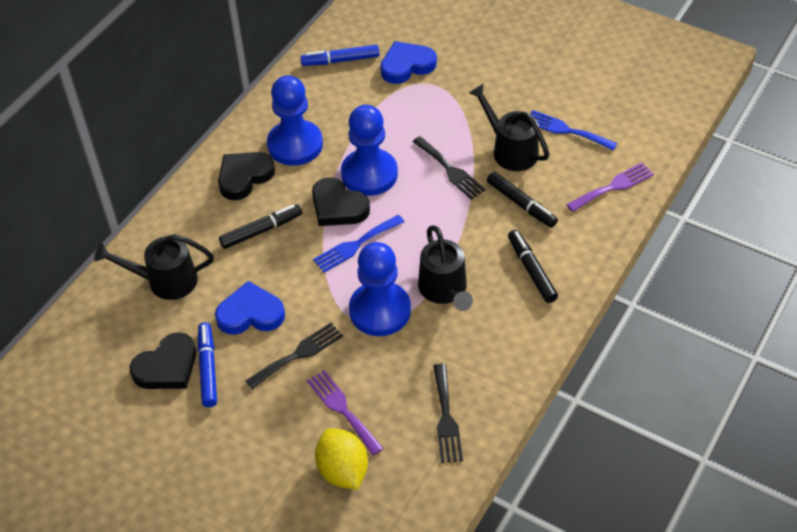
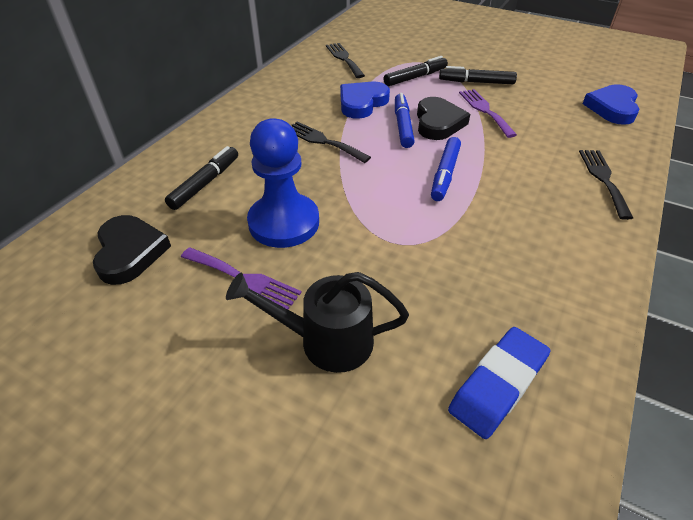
black heart: [130,332,196,389] [218,152,275,200] [312,177,370,226] = 3 -> [93,215,171,285] [417,97,470,140] = 2
black watering can: [94,234,214,300] [418,225,473,311] [469,84,549,171] = 3 -> [226,272,409,373] = 1
blue eraser: none = 0 -> [448,327,550,439] = 1
blue fork: [313,215,404,273] [530,110,618,151] = 2 -> none = 0
blue pawn: [267,75,323,166] [341,105,398,196] [349,242,411,336] = 3 -> [247,118,319,248] = 1
yellow lemon: [315,428,368,490] = 1 -> none = 0

